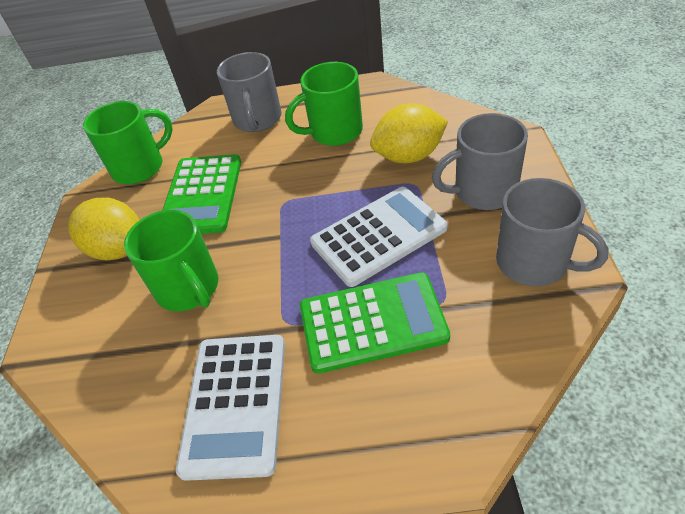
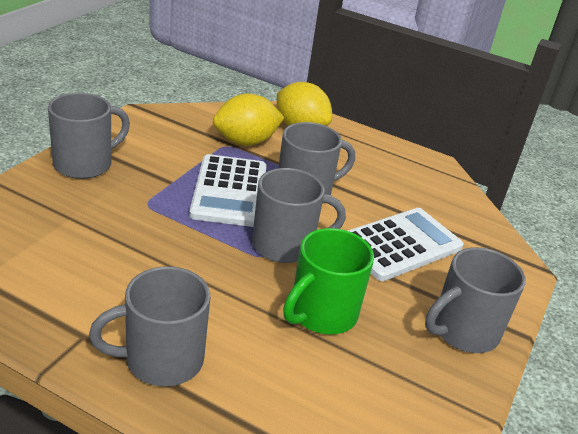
green calculator: [163,154,241,234] [300,272,450,374] = 2 -> none = 0
green mug: [83,101,173,184] [124,210,218,311] [285,62,363,146] = 3 -> [283,228,374,334] = 1
grey mug: [217,52,282,132] [432,113,528,210] [496,178,608,286] = 3 -> [48,93,130,179] [89,267,210,387] [252,168,346,263] [278,122,355,204] [425,247,526,353] = 5

